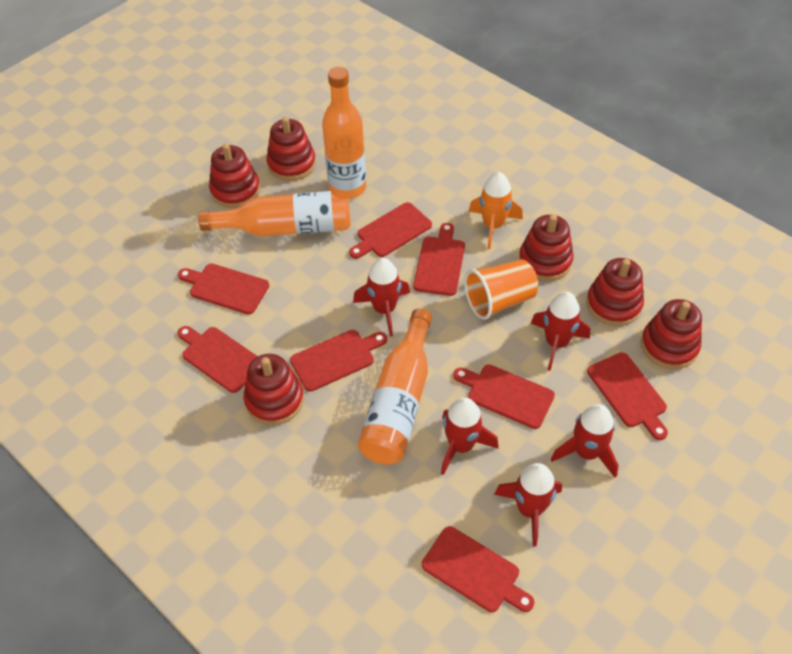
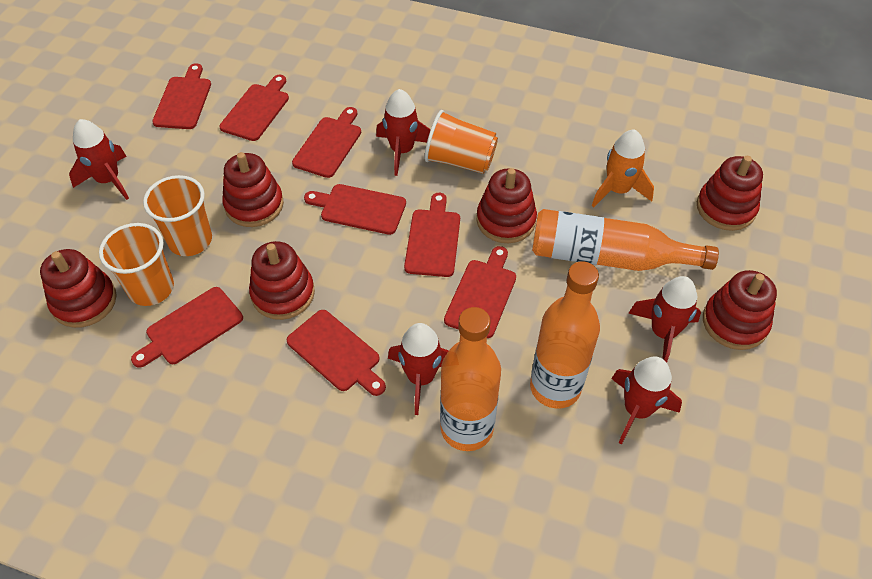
orange cup: [464,259,538,320] = 1 -> [99,223,174,306] [143,175,212,256] [425,110,498,174] = 3

